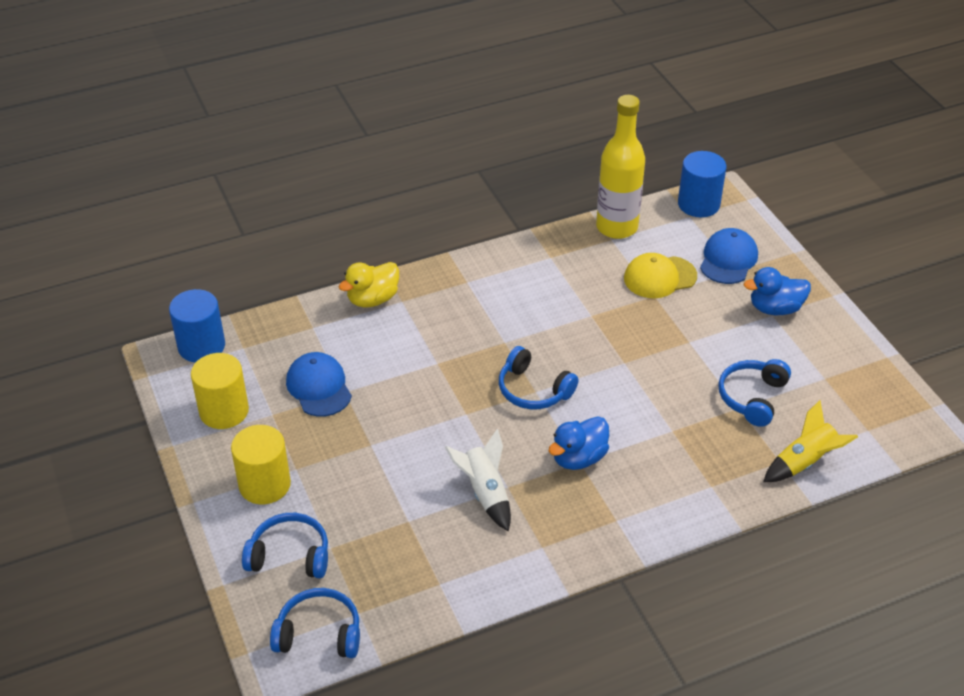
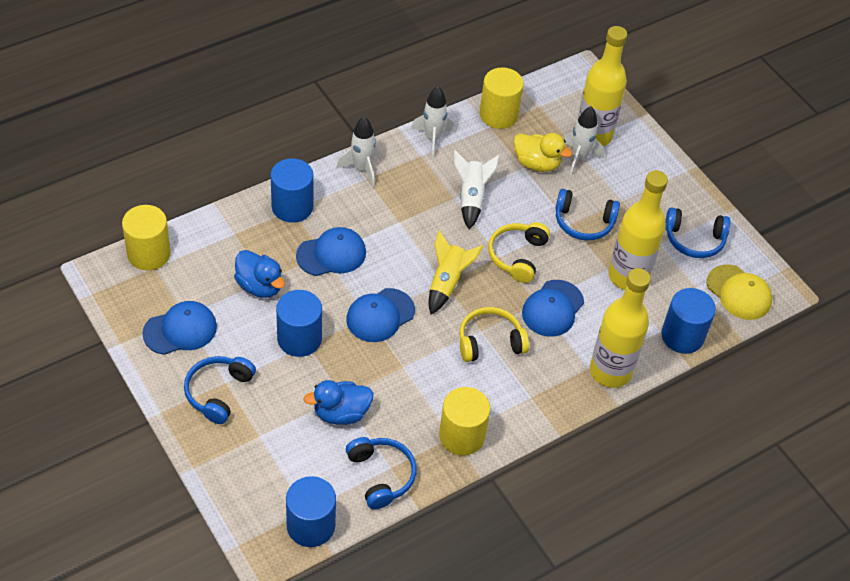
blue cap: [286,352,352,417] [700,228,758,284] = 2 -> [142,301,217,355] [296,227,366,276] [346,288,415,342] [522,280,584,337] = 4
blue cylinder: [169,289,225,363] [678,151,726,217] = 2 -> [271,158,314,223] [276,290,322,357] [286,476,336,547] [661,288,716,354] = 4
white rocket: [445,429,511,532] = 1 -> [336,117,377,187] [411,86,455,158] [454,150,500,230] [564,106,604,176] = 4
yellow bottle: [596,95,645,239] = 1 -> [577,26,627,146] [590,268,651,388] [608,170,668,290] = 3
yellow cylinder: [191,353,249,429] [231,425,291,504] = 2 -> [122,205,171,271] [439,387,491,456] [480,67,524,129] = 3
yellow headphones: none = 0 -> [459,307,529,362] [488,222,550,283] = 2

